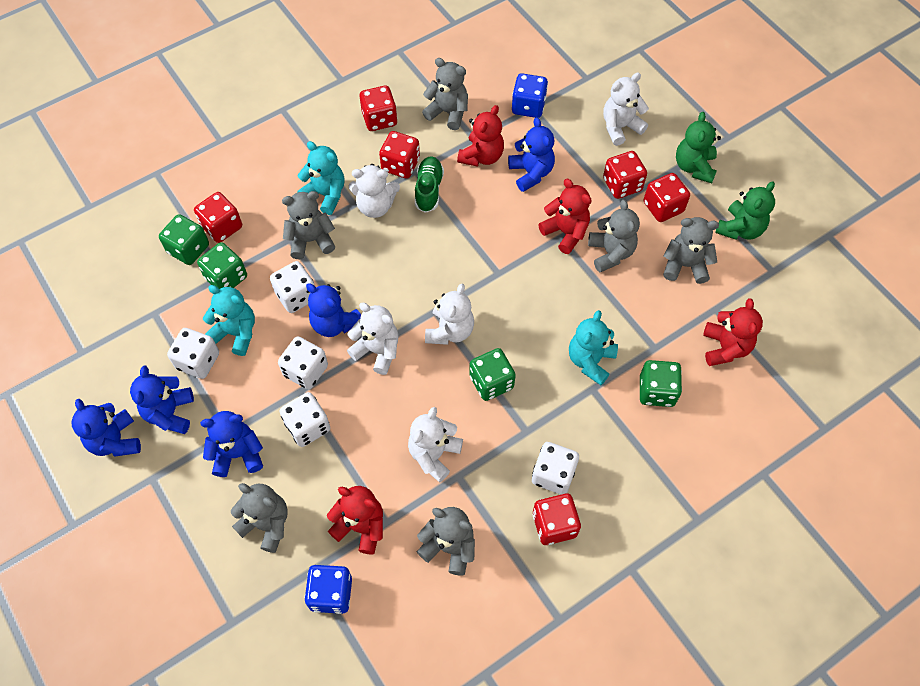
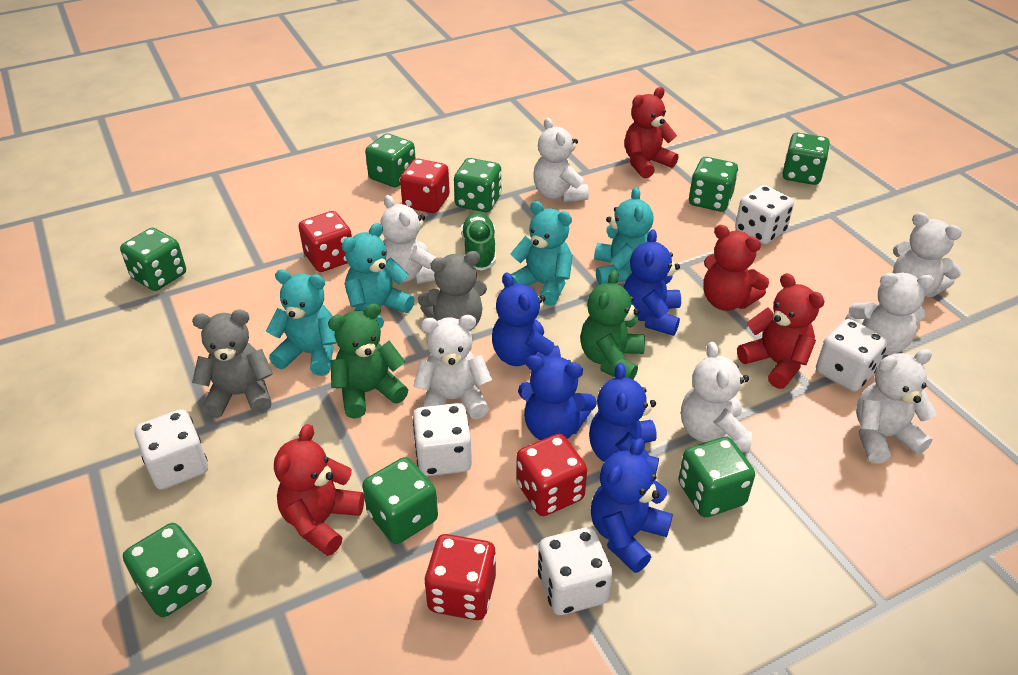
blue dice: [305,565,352,614] [512,73,548,118] = 2 -> none = 0
green dice: [159,214,209,265] [197,242,247,289] [469,348,516,401] [640,360,682,407] = 4 -> [120,228,186,291] [123,523,212,617] [362,457,438,544] [365,134,416,187] [454,158,501,213] [678,437,755,517] [689,157,738,212] [782,133,830,185] = 8
grey teddy bear: [231,483,288,553] [282,191,335,259] [417,507,475,575] [422,58,468,130] [588,200,640,272] [663,217,719,284] = 6 -> [192,310,273,418] [418,251,487,331] = 2
red dice: [194,192,242,243] [360,86,397,131] [379,131,420,179] [533,494,581,545] [603,151,647,199] [644,173,690,222] = 6 -> [299,211,352,272] [400,159,450,213] [425,534,496,620] [516,434,587,516] = 4
turquoise teddy bear: [203,285,255,356] [297,141,345,215] [569,310,618,385] = 3 -> [266,269,337,376] [342,223,415,329] [510,201,573,306] [594,187,654,285] = 4
white teddy bear: [347,303,399,375] [349,164,400,218] [408,407,463,482] [425,283,474,345] [603,72,649,146] = 5 -> [380,195,436,284] [413,315,492,419] [533,118,589,202] [681,342,752,453] [845,273,935,355] [856,349,937,463] [893,212,962,297] = 7

